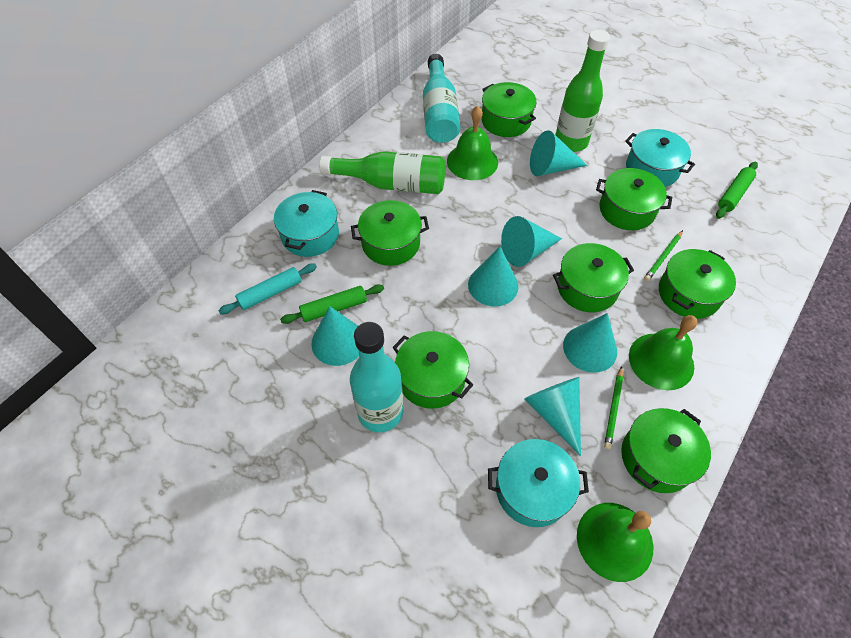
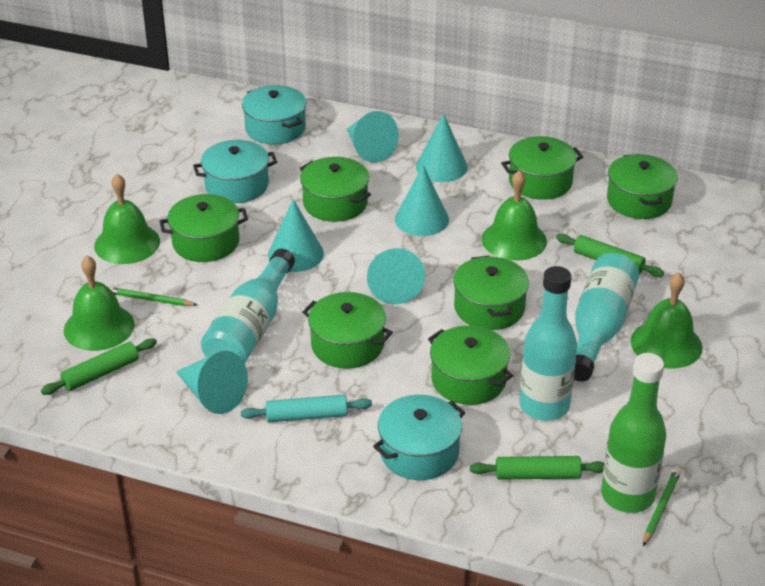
green bell: [447,106,498,180] [577,503,653,582] [629,315,697,390] = 3 -> [64,256,135,351] [94,174,160,264] [482,170,547,261] [631,272,702,368] = 4
green bottle: [319,151,446,194] [555,30,610,152] = 2 -> [601,353,666,513] = 1
green rolling pin: [280,284,384,324] [716,162,758,219] = 2 -> [41,338,157,395] [470,456,604,480] [556,234,664,277] = 3
turquoise bottle: [350,322,403,432] [423,54,460,143] = 2 -> [201,249,295,363] [520,266,577,421] [574,253,639,382] = 3

